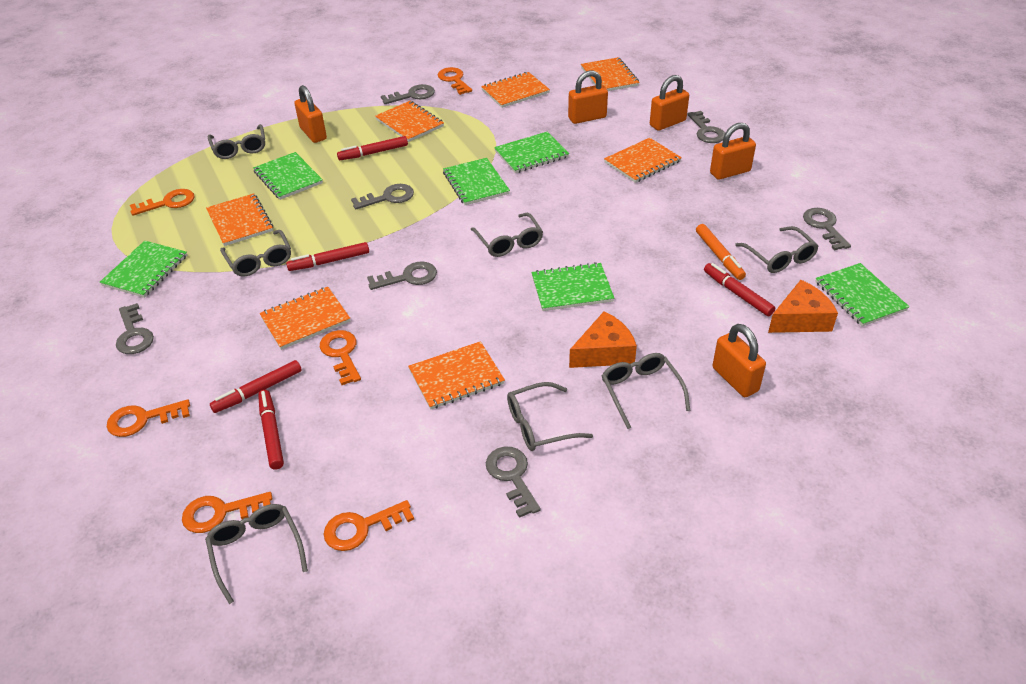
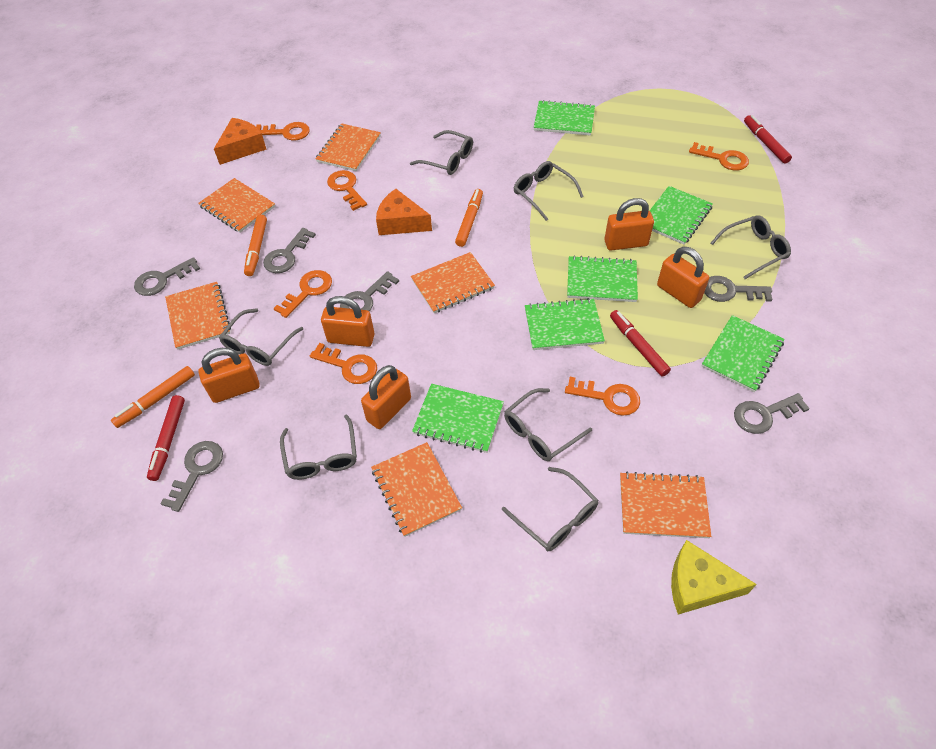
grey key: [116,303,154,354] [351,184,414,209] [367,262,437,290] [381,84,435,104] [486,447,541,518] [687,111,725,143] [803,208,851,250] = 7 -> [134,257,200,296] [160,441,223,512] [263,228,316,273] [340,271,399,312] [704,276,772,302] [734,393,810,434] = 6
orange marker: [696,224,746,280] = 1 -> [111,366,195,428] [244,215,267,276] [455,189,483,247] = 3
orange notebook: [206,193,273,246] [259,287,350,350] [375,101,444,142] [408,341,505,409] [481,72,550,108] [581,57,639,91] [604,138,682,183] = 7 -> [165,282,231,350] [198,178,275,233] [315,124,381,171] [371,442,462,537] [411,252,495,313] [620,472,711,538] = 6
red marker: [210,360,302,413] [258,390,284,470] [286,242,369,271] [337,136,408,160] [704,263,775,316] = 5 -> [147,395,185,481] [610,310,671,377] [744,115,792,164] = 3
yellow cheese: none = 0 -> [671,540,757,615] = 1

